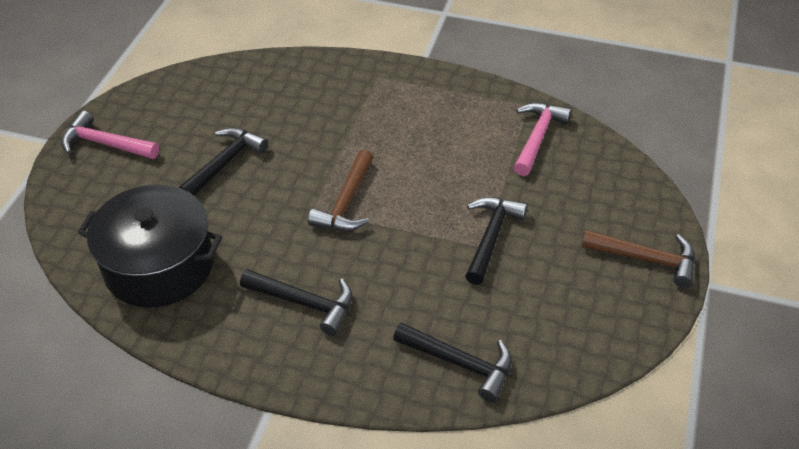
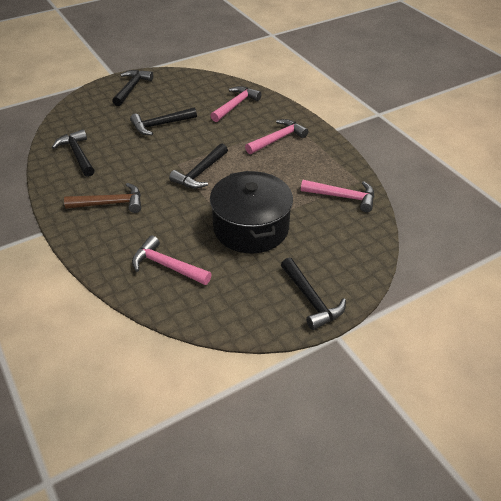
black hammer: [178,127,268,196] [240,269,352,336] [393,323,512,402] [465,197,528,285] = 4 -> [52,129,95,177] [112,70,153,106] [130,108,197,135] [169,143,228,189] [281,258,346,330] = 5
brown hammer: [308,150,374,231] [582,230,695,288] = 2 -> [64,183,141,213] = 1
pink hammer: [61,111,159,159] [514,102,572,176] = 2 -> [132,235,212,285] [210,86,262,122] [245,119,308,154] [301,180,375,212] = 4

